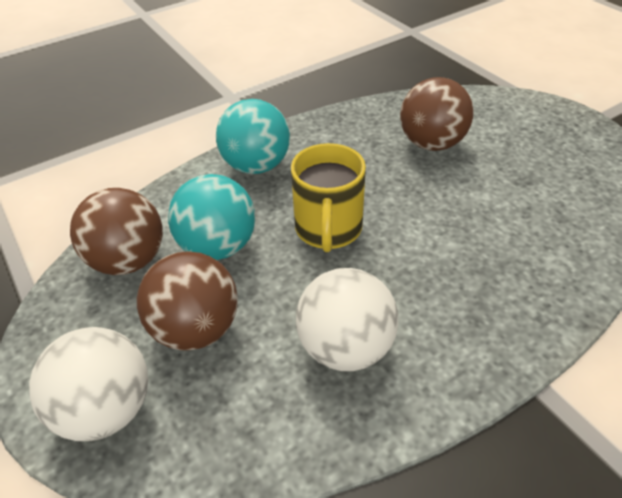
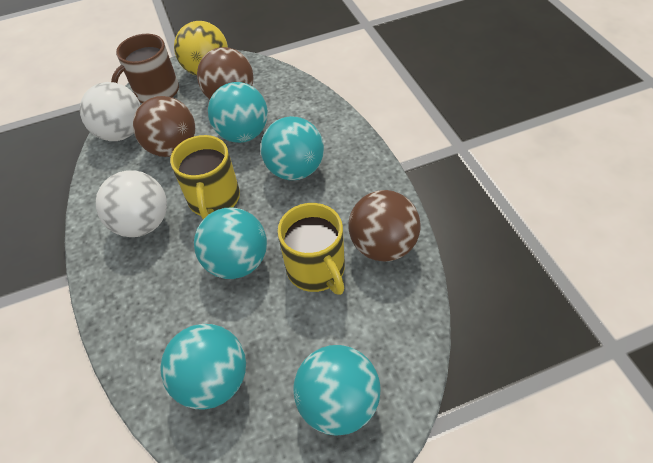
brown mug: none = 0 -> [111,34,179,103] = 1
turquoise ball: [168,174,255,260] [216,99,290,174] = 2 -> [160,324,246,410] [194,208,267,279] [208,82,268,143] [260,116,324,180] [294,345,380,436] = 5
yellow ball: none = 0 -> [174,21,228,75] = 1
yellow mug: [291,143,366,252] = 1 -> [170,135,240,219] [278,203,345,295] = 2

